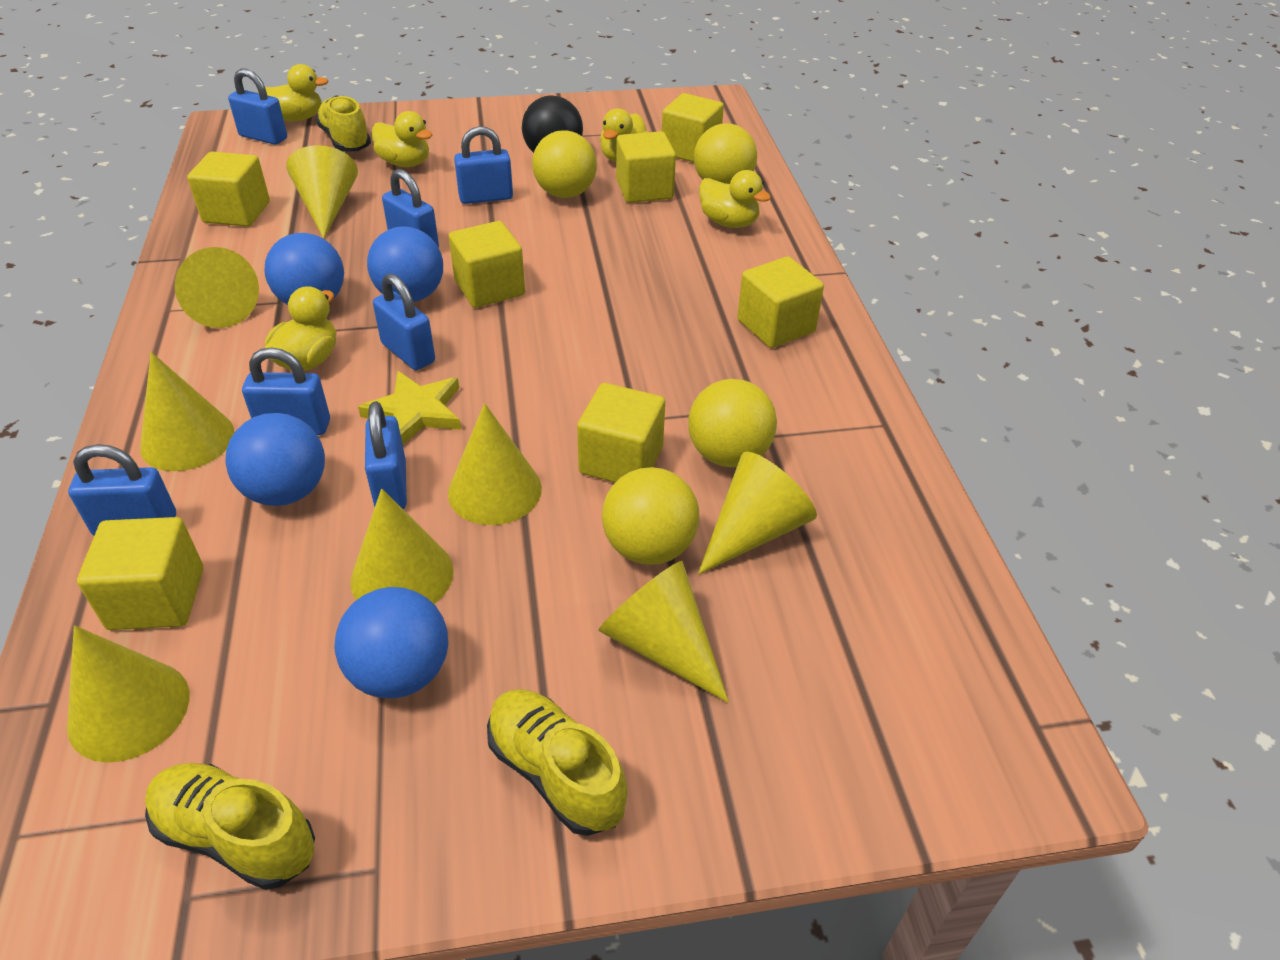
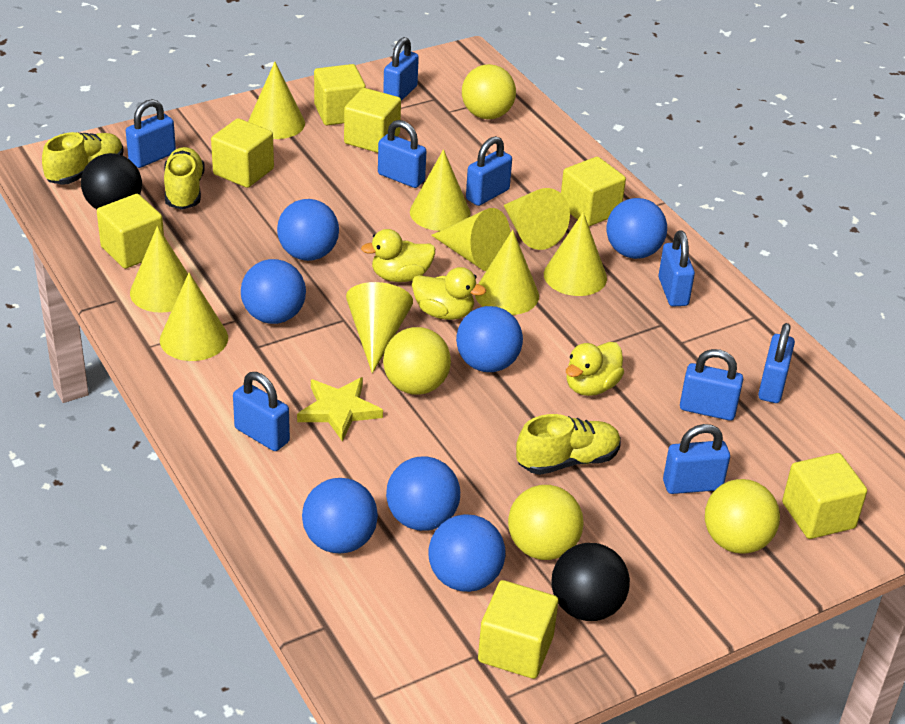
black ball: [522,95,583,153] = 1 -> [81,153,142,209] [551,543,630,621] = 2
blue ball: [225,413,325,506] [264,233,344,305] [335,587,448,698] [367,226,443,302] = 4 -> [241,259,306,324] [277,199,339,261] [302,478,378,553] [386,457,460,531] [428,514,506,592] [456,306,523,372] [606,198,667,259] = 7
blue padlock: [68,444,176,535] [228,69,287,145] [242,347,330,435] [365,401,407,509] [373,273,435,370] [382,169,439,248] [454,126,513,204] = 7 -> [126,99,176,168] [233,372,290,451] [378,120,426,188] [383,37,419,101] [466,136,512,206] [659,230,695,307] [663,424,730,494] [680,349,743,421] [758,323,795,403] = 9
yellow cone: [67,625,189,763] [140,352,234,471] [175,247,259,328] [286,145,358,239] [351,489,454,604] [448,403,542,525] [598,561,729,703] [698,452,817,575] = 8 -> [130,226,188,313] [160,273,228,361] [248,62,305,139] [346,282,413,373] [410,149,471,231] [431,208,510,271] [475,230,539,315] [503,188,570,250] [544,212,607,296] = 9
yellow duck: [257,64,329,121] [265,286,336,371] [372,111,432,167] [600,108,647,162] [699,170,771,228] = 5 -> [361,229,435,282] [412,267,486,320] [566,342,624,396] = 3

